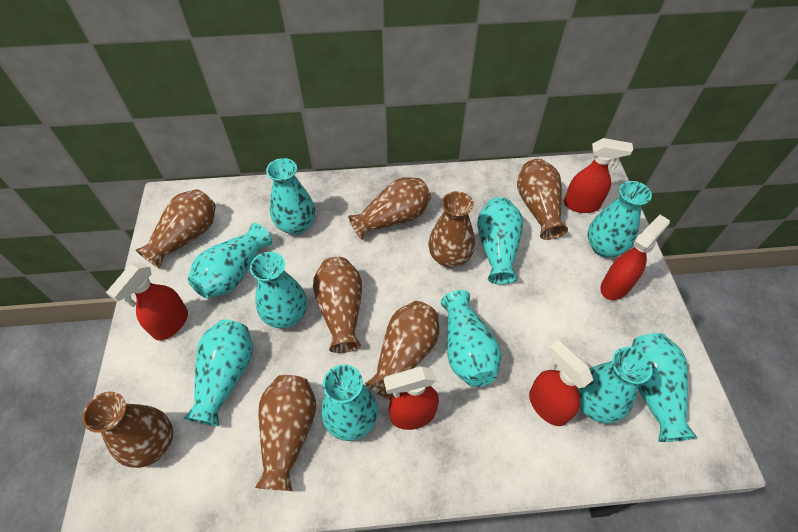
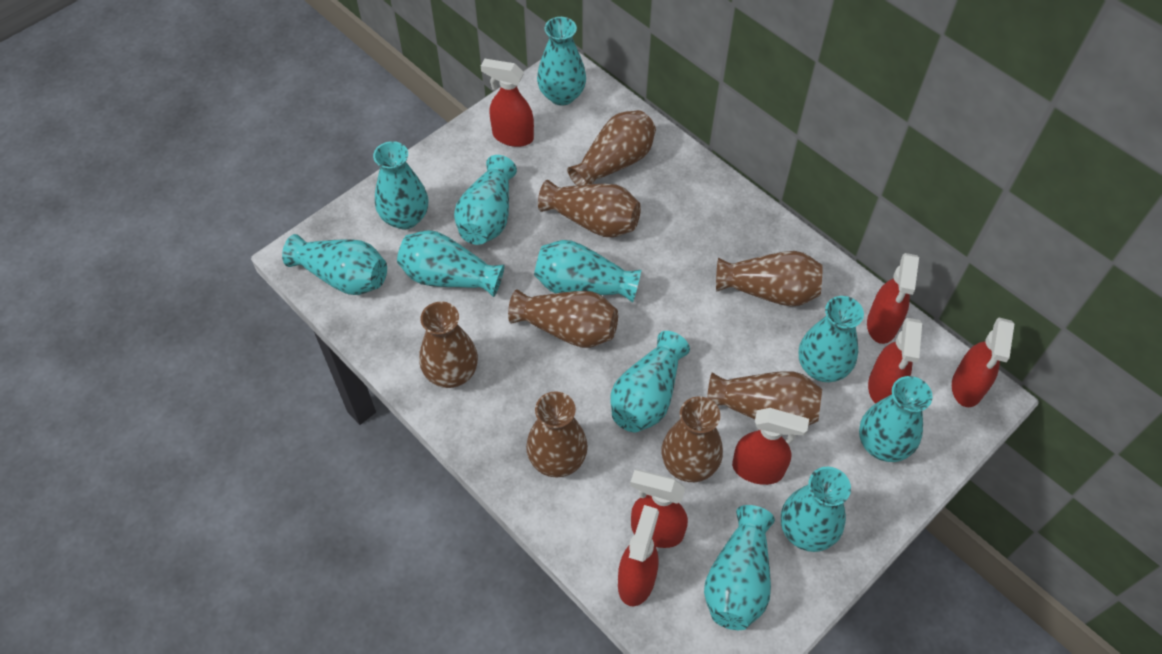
red spray bottle: [106,262,188,341] [384,366,439,430] [529,340,593,426] [564,138,633,213] [600,215,670,300] = 5 -> [481,59,534,147] [618,505,659,606] [630,469,688,548] [732,408,809,485] [867,253,919,344] [868,318,922,404] [952,318,1014,407] = 7
turquoise vase: [184,319,253,426] [188,223,272,298] [250,252,307,328] [266,158,315,235] [321,364,378,441] [441,290,502,387] [477,197,523,285] [578,347,653,424] [588,181,652,258] [631,333,697,442] = 10 -> [282,234,387,295] [373,141,428,229] [397,230,505,297] [454,155,517,245] [534,240,641,303] [537,17,586,106] [610,331,690,432] [704,505,775,630] [781,467,851,552] [799,296,864,382] [859,376,933,462] = 11

